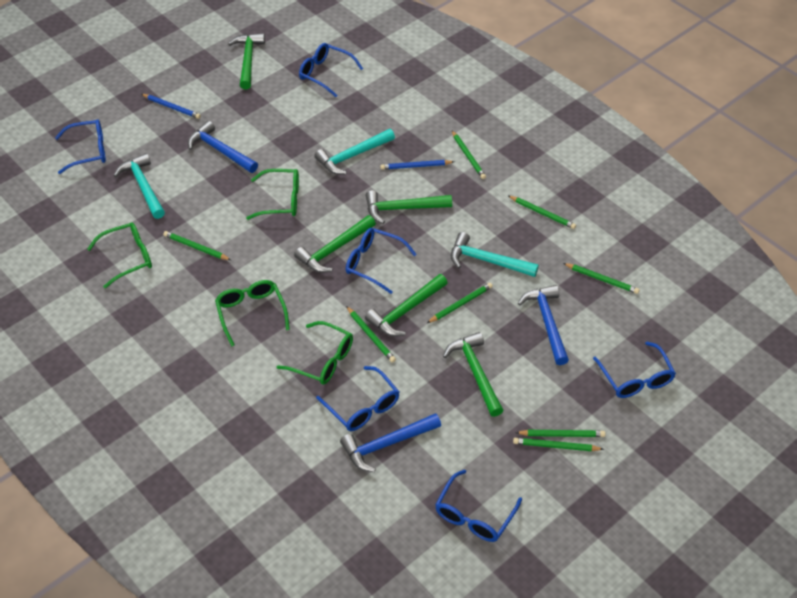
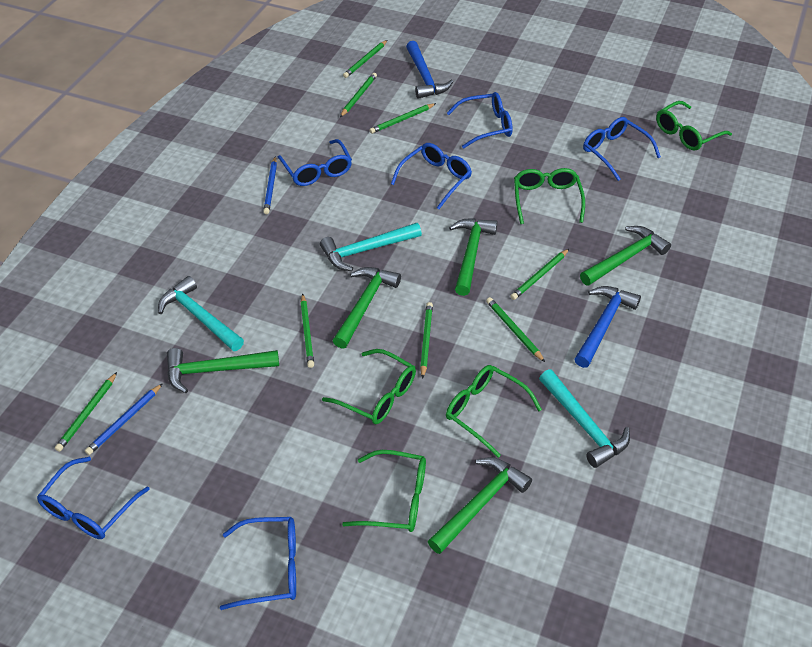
blue hammer: [188,121,258,173] [340,413,441,472] [518,285,569,365] = 3 -> [406,41,453,99] [574,286,641,368] = 2
green glasses: [87,222,152,288] [215,280,290,347] [246,169,299,220] [277,321,353,385] = 4 -> [322,349,416,424] [342,450,426,532] [446,365,542,458] [514,168,585,224] [656,101,732,151] = 5

